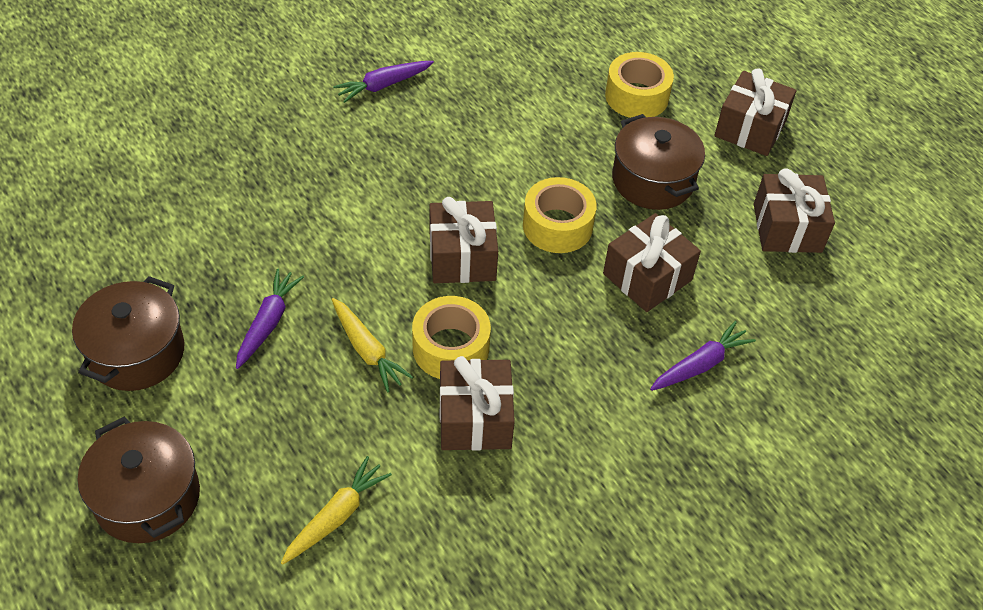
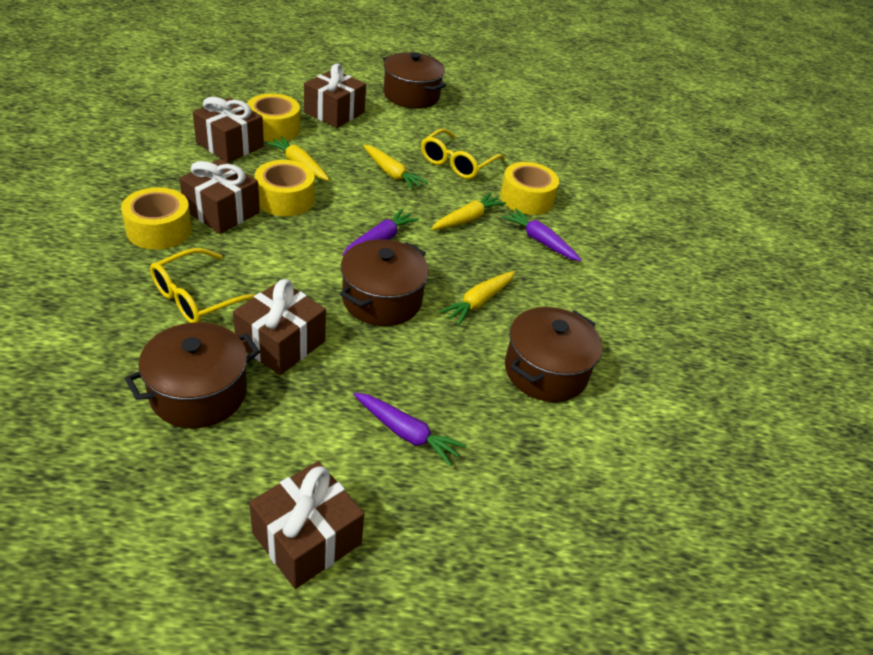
brown pot: [72,276,185,391] [77,417,200,543] [612,114,705,210] = 3 -> [125,322,260,428] [340,239,429,326] [383,52,446,109] [505,307,602,402] = 4
yellow carrot: [281,456,392,565] [332,298,413,393] = 2 -> [265,136,330,181] [363,145,428,190] [431,192,506,230] [439,271,515,326] = 4
yellow glasses: none = 0 -> [150,248,257,323] [421,128,505,179] = 2
yellow tape: [412,296,491,379] [523,177,597,253] [605,52,674,118] = 3 -> [121,187,192,250] [247,93,300,142] [254,160,315,216] [500,162,559,215] = 4

